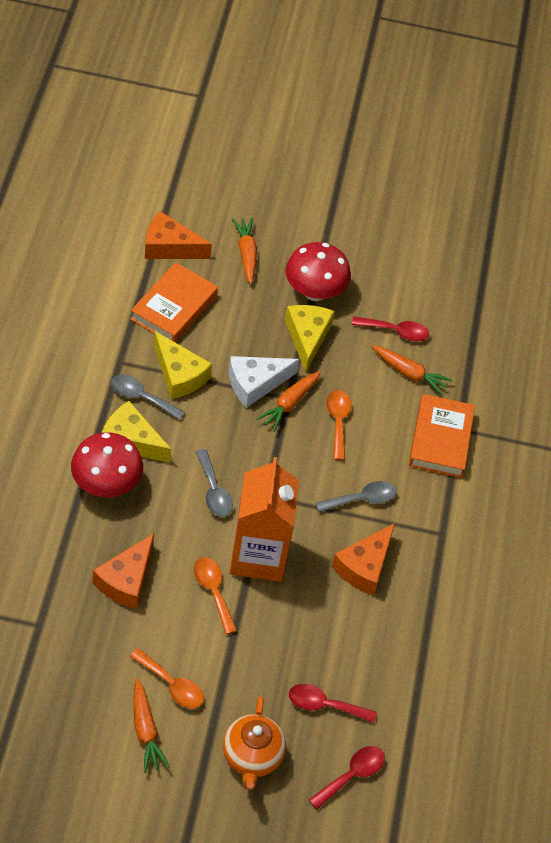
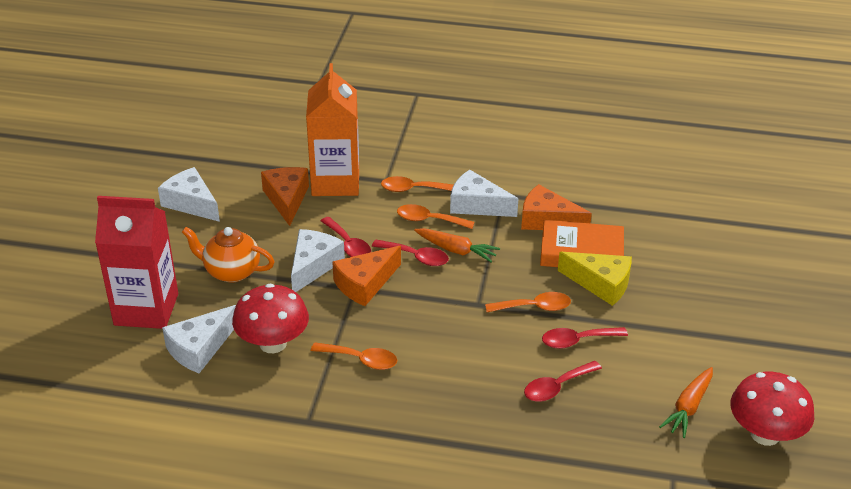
grey spoon: [111,375,185,420] [196,449,233,517] [315,481,396,512] = 3 -> none = 0
orange book: [131,262,218,342] [409,394,475,478] = 2 -> [540,220,624,267] = 1
orange carrot: [133,678,170,773] [232,218,257,284] [256,371,321,432] [372,345,452,395] = 4 -> [414,228,500,262] [659,367,713,438] = 2
orange spoon: [130,648,204,709] [194,557,237,634] [326,390,351,460] = 3 -> [311,342,397,370] [381,176,454,192] [397,204,474,229] [485,292,571,312] = 4
red carton: none = 0 -> [95,196,178,329] = 1
red spoon: [289,684,377,723] [309,746,385,809] [352,317,429,341] = 3 -> [321,217,371,257] [372,240,449,266] [524,361,602,402] [542,327,628,349] = 4
white cheese: [229,356,299,408] = 1 -> [158,167,220,222] [162,305,236,373] [291,229,345,292] [450,170,518,217] = 4
yellow cheese: [102,401,171,463] [154,331,212,399] [285,305,335,373] = 3 -> [558,252,632,306] = 1

